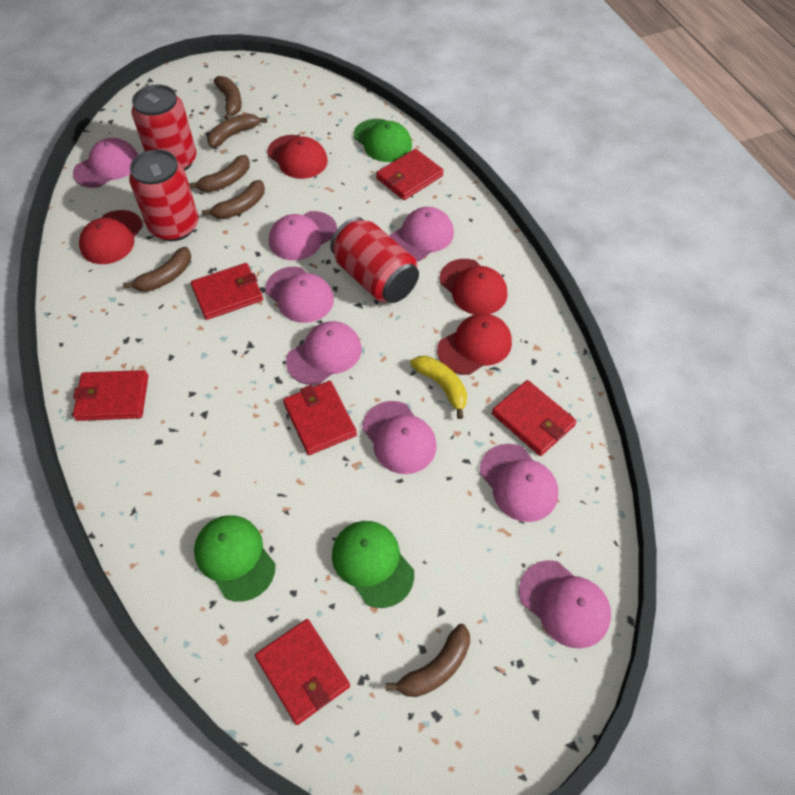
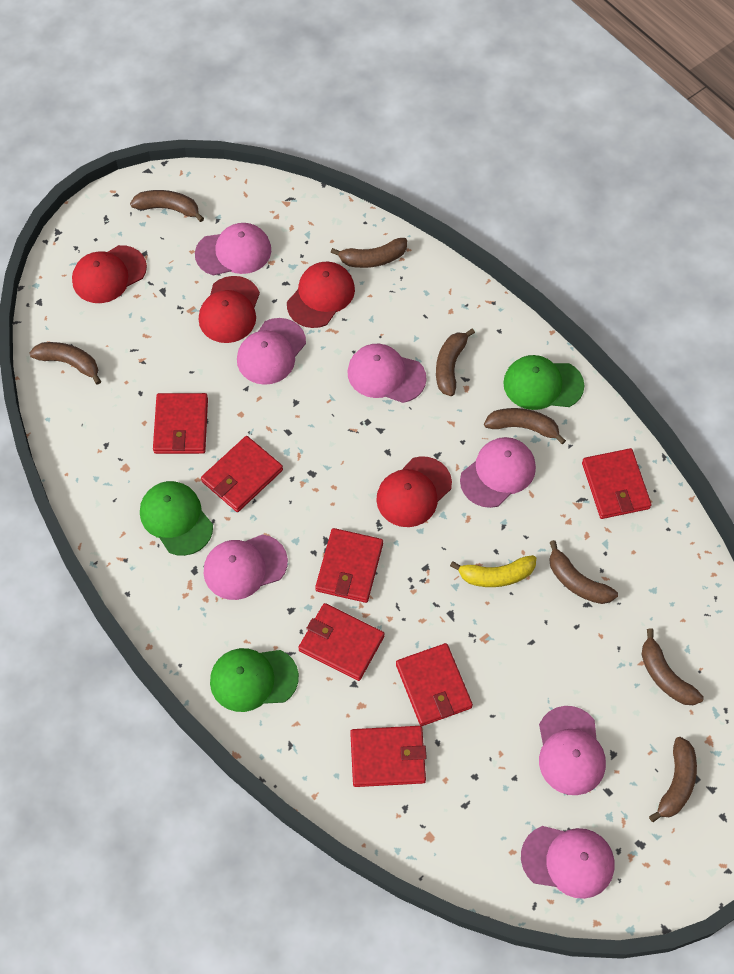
brown banana: [123,247,191,292] [189,155,250,192] [202,180,265,219] [207,113,267,147] [214,76,242,120] [385,624,470,697] = 6 -> [29,342,101,385] [130,190,204,222] [331,238,407,268] [436,328,475,396] [484,408,566,445] [549,540,618,604] [641,628,704,705] [649,737,697,822] = 8
pink cap: [73,138,138,188] [265,266,334,323] [269,211,337,260] [286,321,362,385] [362,401,437,474] [389,207,454,261] [480,444,558,522] [519,560,611,649] = 8 -> [195,223,271,276] [204,534,288,600] [237,318,306,385] [347,344,427,403] [460,437,536,508] [521,826,614,899] [539,706,606,795] = 7
red can: [129,149,198,241] [132,84,196,170] [330,217,419,303] = 3 -> none = 0
red wallet: [73,370,148,421] [191,263,263,320] [255,619,350,725] [283,381,357,455] [376,149,444,200] [492,380,577,456] = 6 -> [153,393,208,454] [201,436,283,512] [298,603,385,681] [315,528,383,603] [350,726,427,787] [396,643,473,726] [582,448,651,519] = 7

